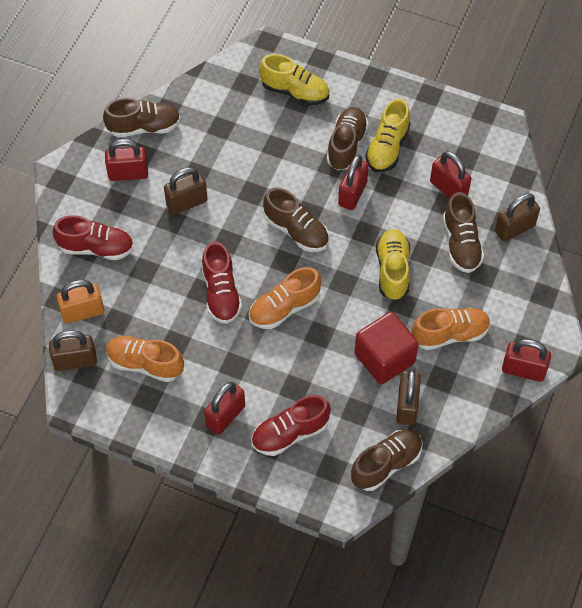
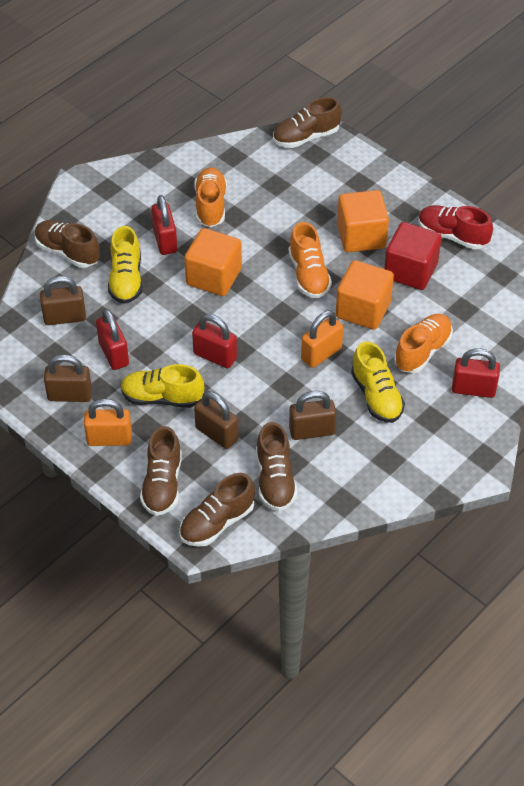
orange cube: none = 0 -> [184,228,242,296] [336,260,394,330] [337,190,389,252] = 3
orange padlock: [57,280,104,324] = 1 -> [84,399,132,446] [301,310,343,368] = 2
red padlock: [105,139,148,181] [204,382,245,435] [338,155,369,210] [430,151,471,198] [502,339,551,382] = 5 -> [96,309,129,370] [151,195,177,255] [192,314,237,368] [452,348,500,398] = 4
red shoe: [53,215,134,260] [202,241,242,324] [251,395,331,456] = 3 -> [418,205,493,249] = 1

